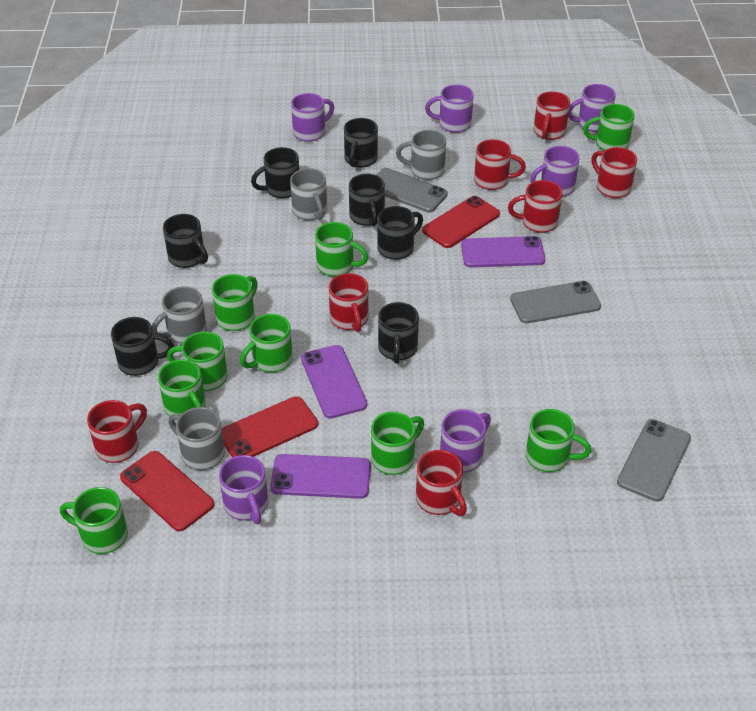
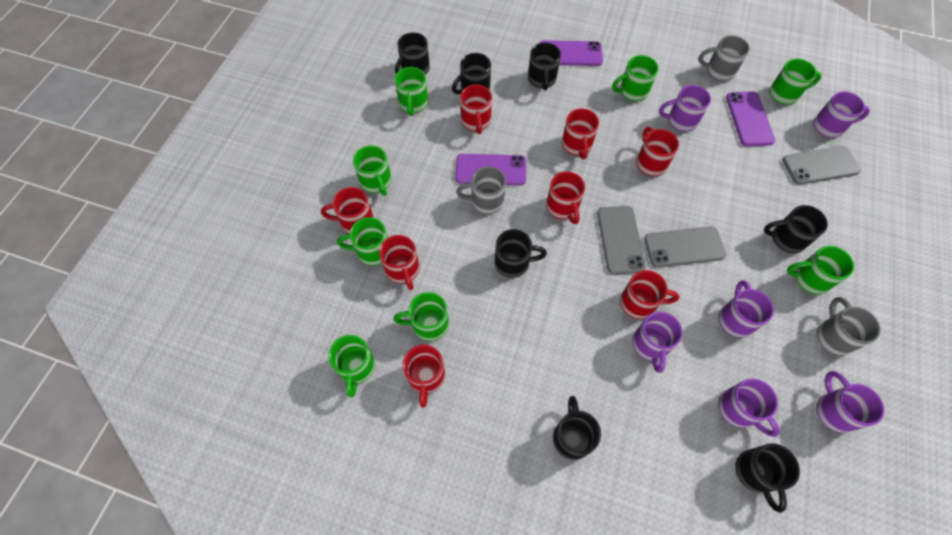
green mug: [60,487,128,554] [158,359,206,417] [167,332,228,391] [212,274,258,331] [240,314,293,372] [315,222,368,277] [371,412,424,475] [526,409,592,472] [583,104,635,151] = 9 -> [328,335,375,397] [337,217,388,266] [353,146,392,196] [393,292,449,341] [395,67,428,116] [612,55,658,101] [769,59,822,105] [787,246,854,294] = 8
grey mug: [152,286,207,344] [168,407,225,470] [290,168,327,220] [396,130,446,180] = 4 -> [456,166,506,214] [699,35,750,81] [817,297,881,356] = 3
red mug: [87,400,147,463] [329,273,368,332] [416,450,467,516] [474,139,526,190] [508,180,562,233] [534,91,570,140] [591,147,637,198] = 7 -> [321,187,374,234] [379,235,419,290] [403,345,445,408] [460,85,492,134] [546,171,585,224] [562,109,599,159] [620,270,679,319] [636,127,679,176] = 8
red phone: [120,451,214,531] [221,396,318,457] [422,196,500,248] = 3 -> none = 0

